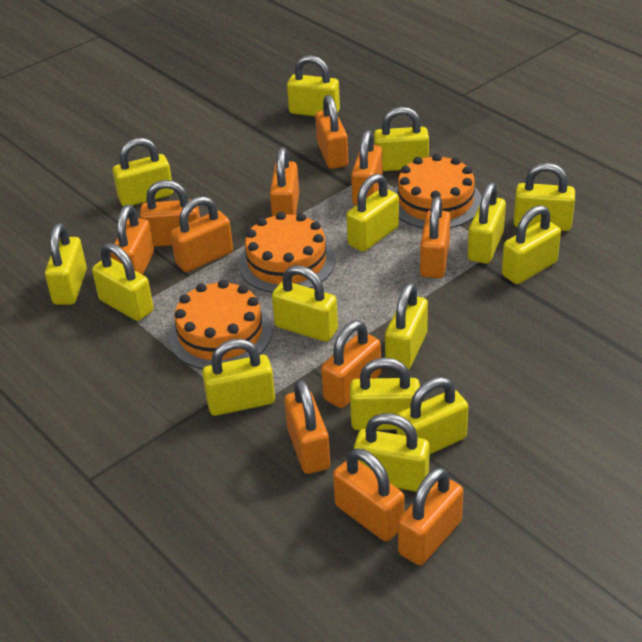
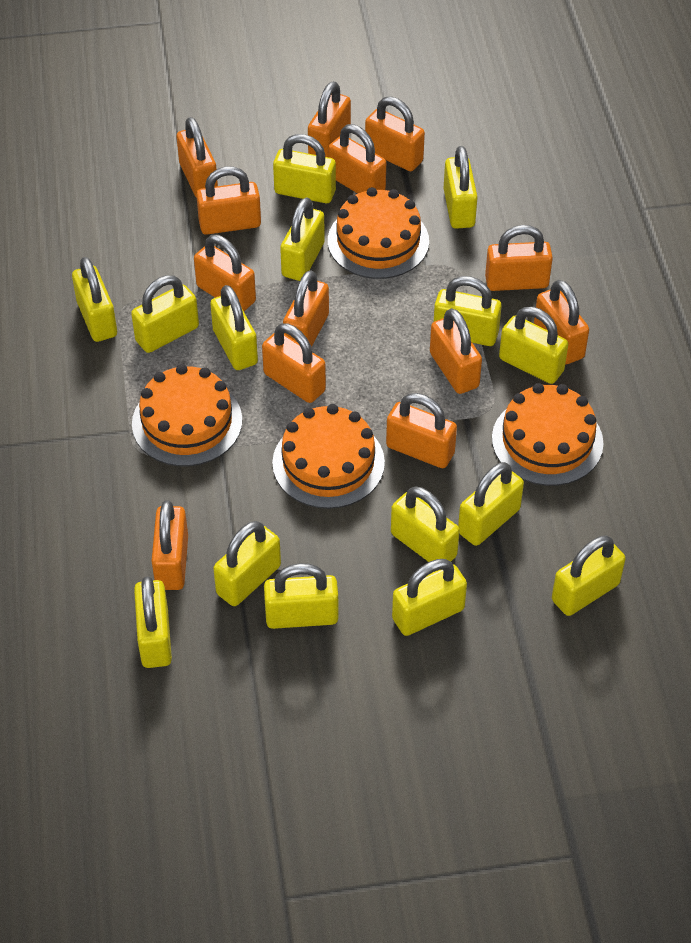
orange cake: [168,280,272,369] [238,212,335,293] [393,153,482,228] = 3 -> [132,364,242,466] [272,404,385,509] [328,187,429,279] [492,383,603,486] = 4
orange padlock: [110,205,154,275] [140,180,200,247] [170,196,233,272] [270,147,299,216] [284,379,330,474] [315,95,348,169] [321,320,381,408] [333,449,405,541] [351,130,383,205] [398,467,463,565] [420,196,451,278] = 11 -> [151,500,188,590] [177,117,218,198] [194,235,256,311] [196,166,261,235] [262,323,326,403] [283,270,329,347] [308,81,351,157] [328,124,386,193] [365,96,425,171] [386,393,457,468] [430,308,482,394] [485,225,553,291] [534,280,589,364] = 13

